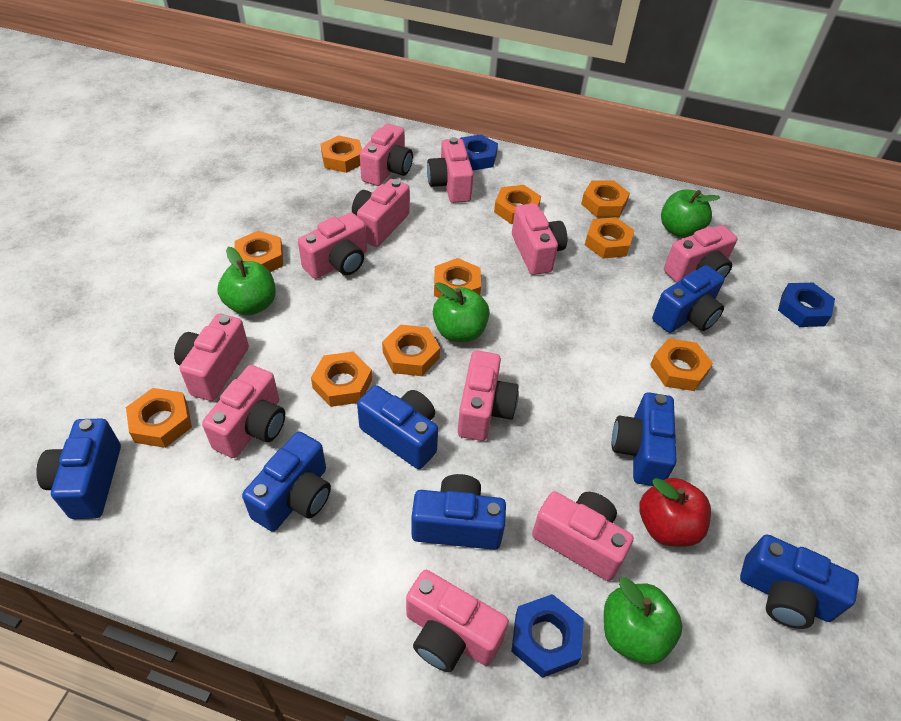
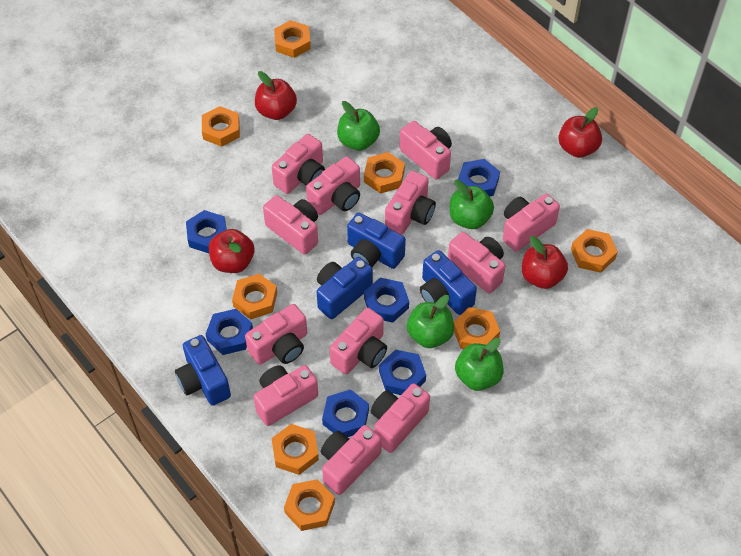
blue camera: [36,419,121,519] [242,432,331,532] [357,385,438,469] [412,474,506,550] [612,392,677,486] [652,265,724,333] [740,534,859,629] = 7 -> [175,335,231,406] [317,257,373,319] [347,213,406,269] [420,250,477,315] = 4
blue nut: [460,134,498,171] [511,594,584,678] [778,283,835,327] = 3 -> [186,210,227,253] [206,309,253,355] [322,389,369,437] [364,278,409,323] [379,349,426,395] [458,159,500,196] = 6
orange nut: [126,388,192,448] [234,231,283,272] [311,352,372,407] [321,135,362,173] [382,324,440,376] [434,258,481,298] [494,185,541,224] [581,180,630,217] [585,217,635,259] [650,338,713,391] = 10 -> [202,106,240,147] [232,274,277,319] [271,424,319,475] [274,20,311,58] [284,479,335,531] [364,152,405,194] [454,307,500,349] [571,229,618,273] = 8
pink camera: [174,313,249,401] [202,365,285,458] [298,212,367,279] [352,179,410,247] [360,123,413,186] [406,570,509,672] [427,137,474,203] [458,350,519,441] [512,203,567,275] [532,491,634,581] [664,225,737,283] = 11 -> [245,304,307,365] [253,365,318,426] [263,195,318,255] [272,134,325,194] [306,156,360,215] [321,425,381,495] [330,308,387,375] [371,383,430,453] [385,171,436,235] [400,121,452,180] [448,232,505,293] [503,194,560,252] = 12
red apple: [639,478,711,547] = 1 -> [209,229,254,273] [255,71,297,120] [522,236,568,289] [559,107,602,158] = 4

